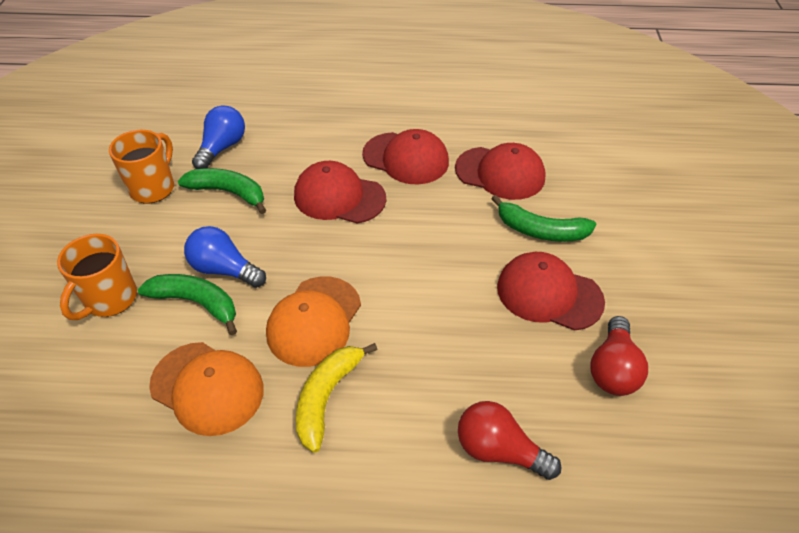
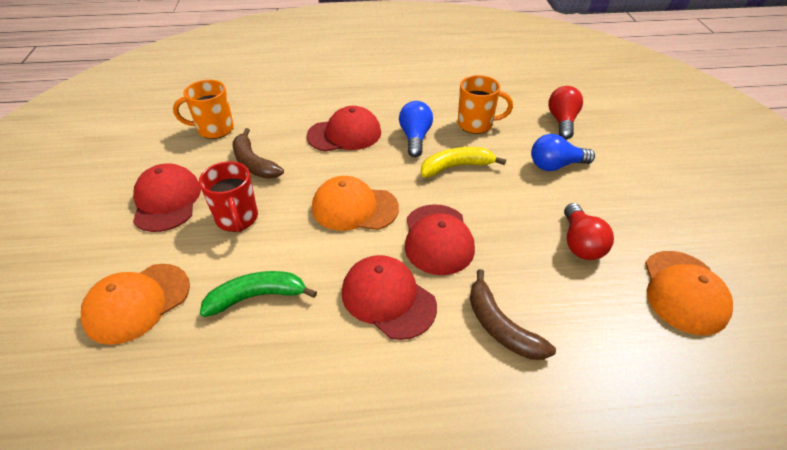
brown banana: none = 0 -> [233,128,284,179] [470,269,556,360] = 2
green banana: [138,274,237,335] [178,168,266,214] [491,195,596,242] = 3 -> [200,271,317,317] = 1
orange cap: [149,342,264,436] [266,276,361,367] = 2 -> [81,264,190,345] [312,176,399,231] [645,251,733,335] = 3
red mug: none = 0 -> [199,161,258,232] = 1

